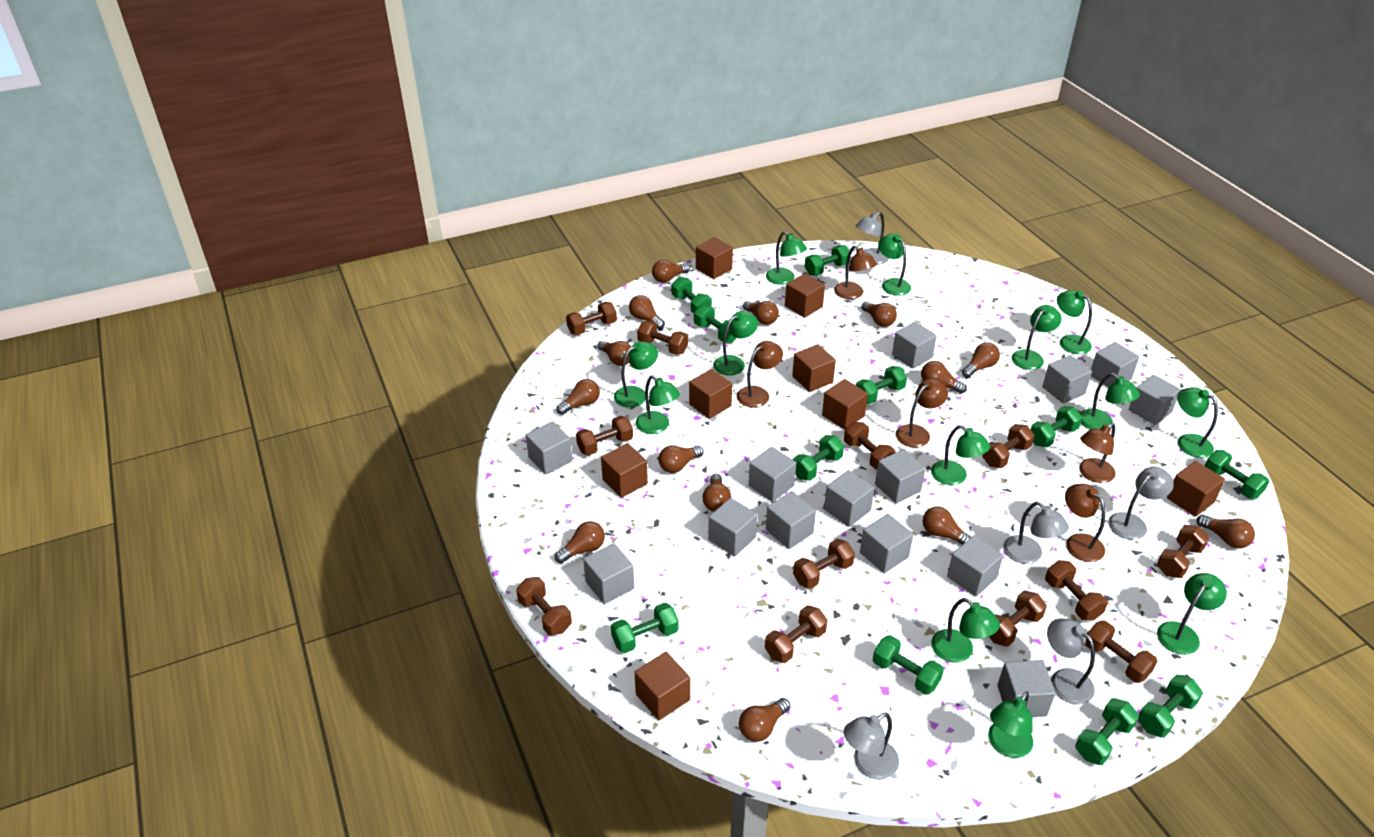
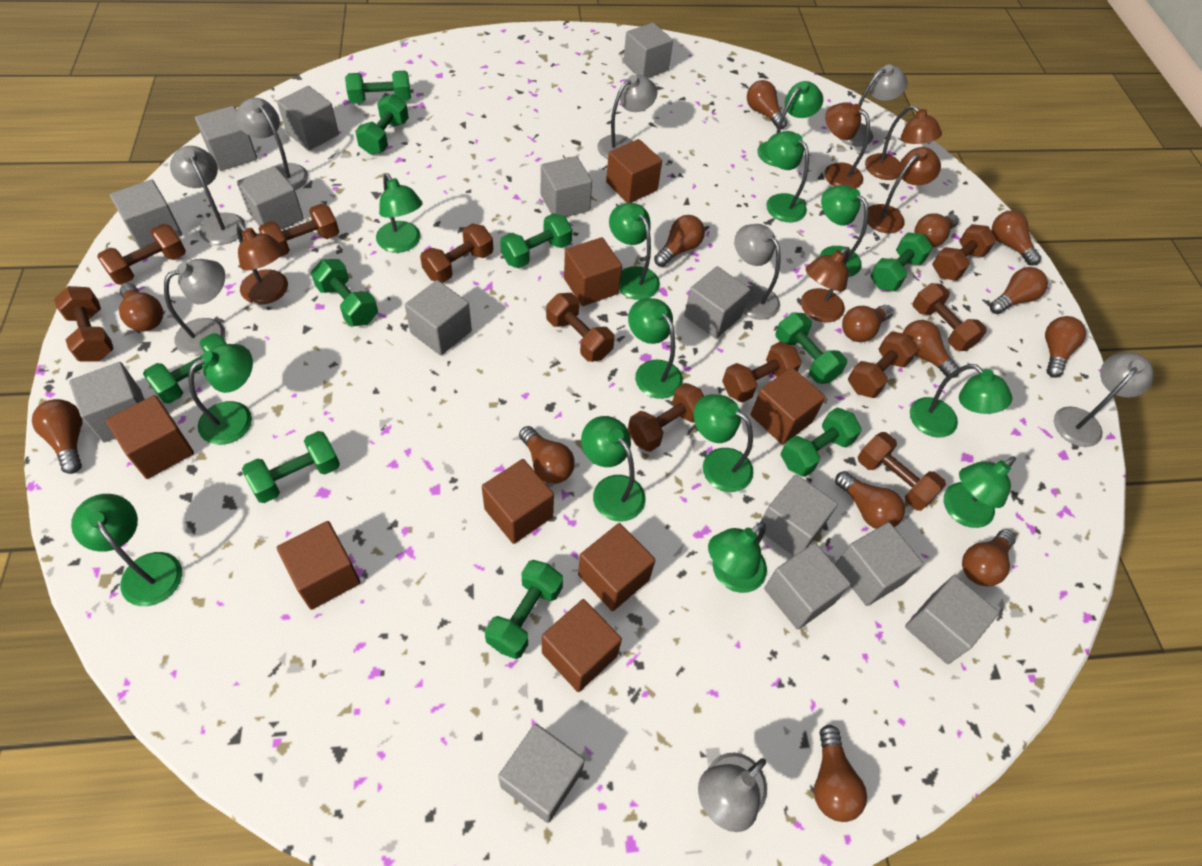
brown dumbbell: [516,577,572,635] [566,302,617,335] [576,416,633,456] [637,321,688,355] [765,605,828,663] [793,539,855,589] [844,422,896,469] [983,424,1034,468] [989,591,1047,647] [1045,560,1107,621] [1085,621,1157,683] [1157,525,1209,578] = 12 -> [54,286,114,362] [97,224,186,285] [259,204,339,257] [420,224,493,283] [546,293,615,362] [628,383,704,452] [722,341,802,403] [848,331,918,398] [858,432,946,511] [913,283,987,351] [932,224,996,281] = 11
green dumbbell: [611,603,679,653] [672,277,712,314] [694,305,736,343] [793,435,844,481] [805,245,850,276] [856,366,907,404] [873,635,944,695] [1030,406,1082,447] [1075,698,1139,765] [1138,674,1203,738] [1205,450,1269,499] = 11 -> [143,333,227,404] [242,431,340,503] [311,259,378,326] [345,71,411,104] [355,94,409,155] [485,560,563,659] [500,213,572,268] [776,313,847,384] [781,407,862,477] [870,232,933,291] = 10
grey lamp: [844,712,899,779] [856,212,889,264] [1003,502,1069,564] [1047,619,1095,704] [1109,467,1174,540] = 5 -> [164,259,226,356] [170,146,246,245] [235,98,308,190] [597,75,657,159] [698,753,767,832] [734,224,781,320] [839,64,908,147] [1054,352,1154,447] = 8

